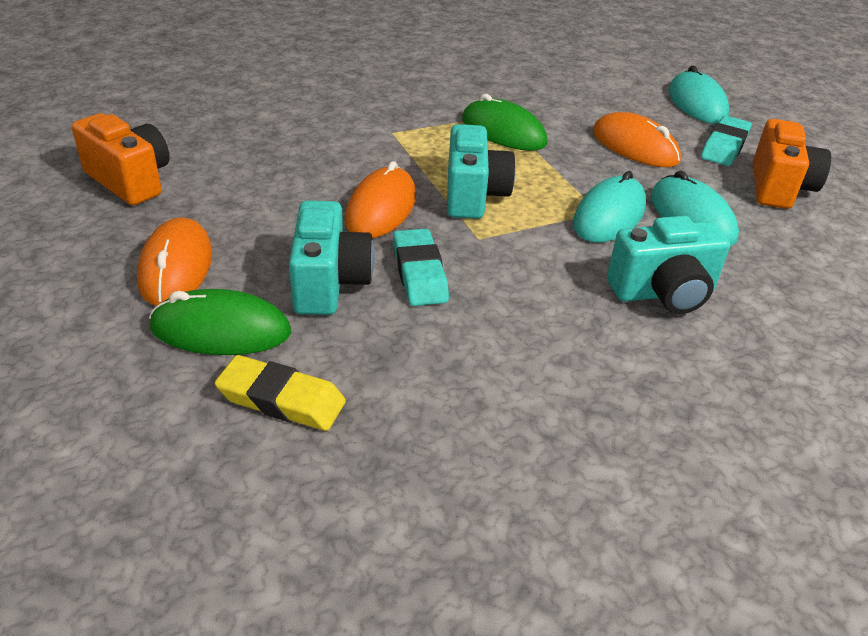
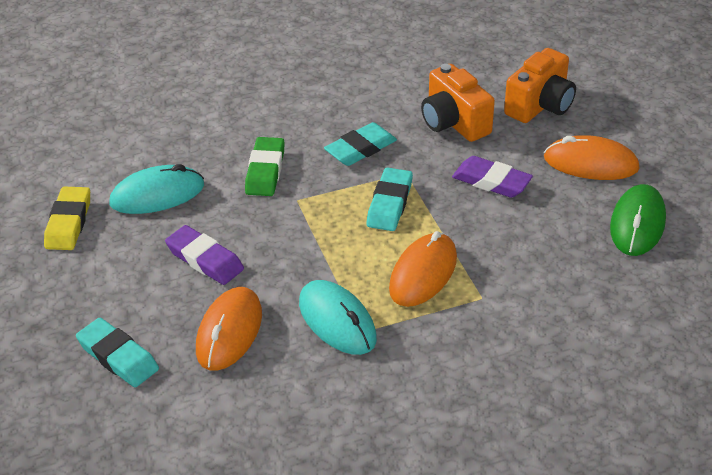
green eraser: none = 0 -> [245,137,285,196] = 1
green mouse: [149,289,291,355] [462,94,547,151] = 2 -> [610,184,666,256] = 1
purple eraser: none = 0 -> [165,225,244,285] [452,156,533,198] = 2
turquoise camera: [289,200,374,315] [447,124,516,219] [607,216,730,314] = 3 -> none = 0
turquoise eraser: [393,229,449,306] [701,116,752,166] = 2 -> [76,318,159,387] [324,122,397,166] [366,167,413,231] = 3
turquoise mouse: [573,171,646,242] [651,171,739,246] [668,66,730,124] = 3 -> [109,164,204,214] [299,280,377,355] = 2

